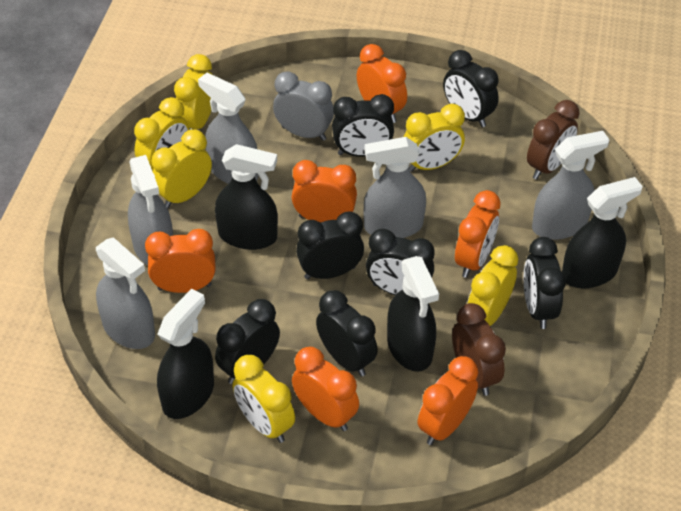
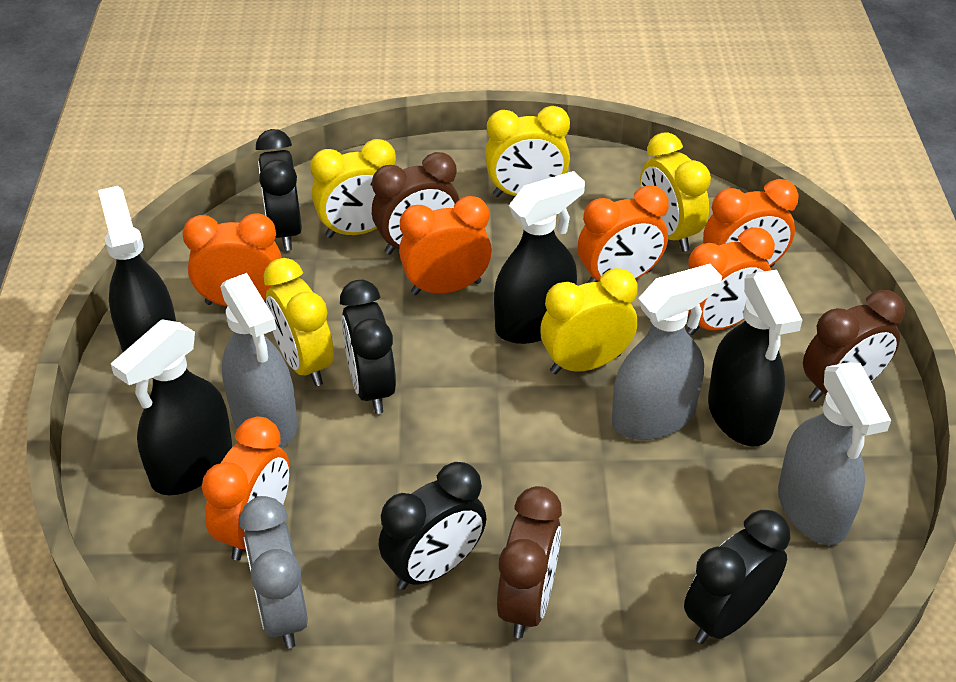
black clock: [215,299,280,384] [296,211,364,279] [316,290,378,377] [332,94,394,157] [366,229,435,295] [443,50,499,127] [524,237,566,329] = 7 -> [256,129,302,251] [340,280,396,414] [379,462,486,590] [684,510,791,644] = 4
brown clock: [452,303,506,396] [527,100,580,180] = 2 -> [372,152,459,255] [497,486,562,638] [803,290,905,402] = 3
grey spray bottle: [96,237,155,349] [128,155,173,265] [198,73,258,184] [364,137,426,238] [532,131,610,240] = 5 -> [220,273,297,448] [612,264,722,440] [778,362,891,545] = 3
yellow clock: [134,97,189,172] [151,129,212,208] [174,54,213,130] [232,355,295,443] [404,104,465,172] [467,245,518,326] = 6 -> [263,258,334,386] [310,139,396,238] [485,106,570,197] [540,268,638,374] [640,132,711,252] = 5

